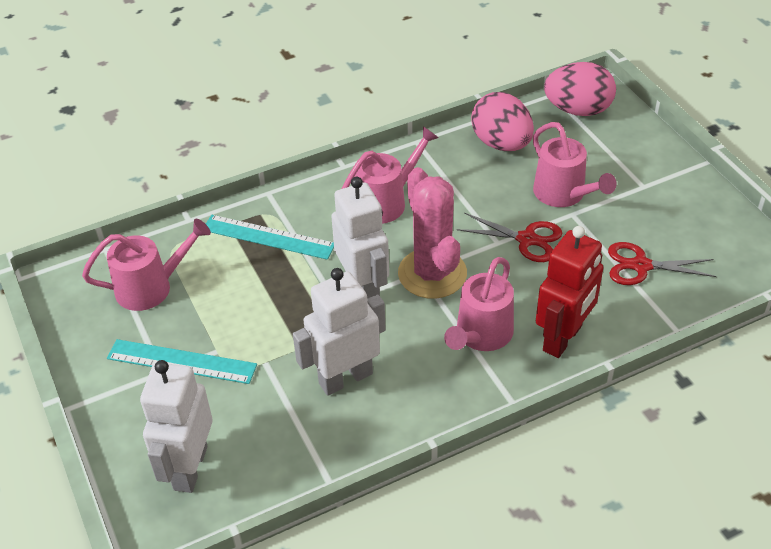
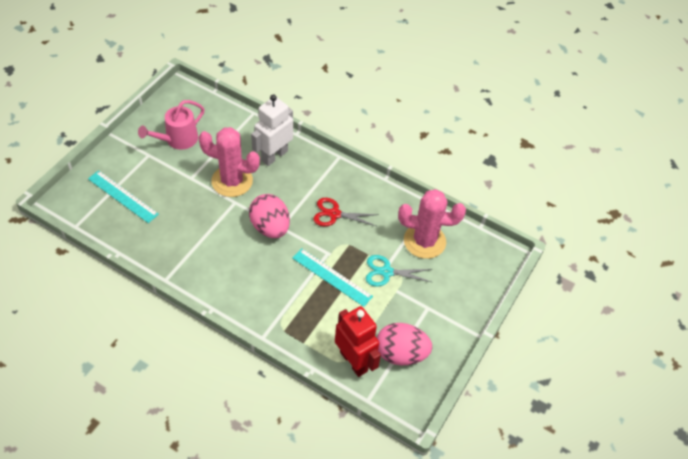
pink cactus: [398,167,467,299] = 1 -> [198,127,260,197] [398,189,466,259] = 2
pink watering can: [82,219,211,311] [342,126,439,224] [444,257,514,351] [533,122,616,207] = 4 -> [138,100,204,150] = 1
red scissors: [457,213,562,262] [608,242,717,285] = 2 -> [313,198,379,226] = 1
turquoise scissors: none = 0 -> [366,255,433,287] = 1
white robot: [140,360,213,493] [293,268,386,396] [331,177,389,299] = 3 -> [251,95,293,166] = 1

